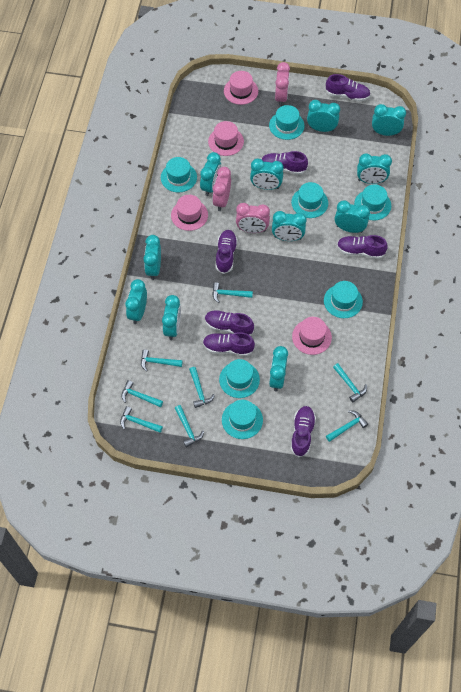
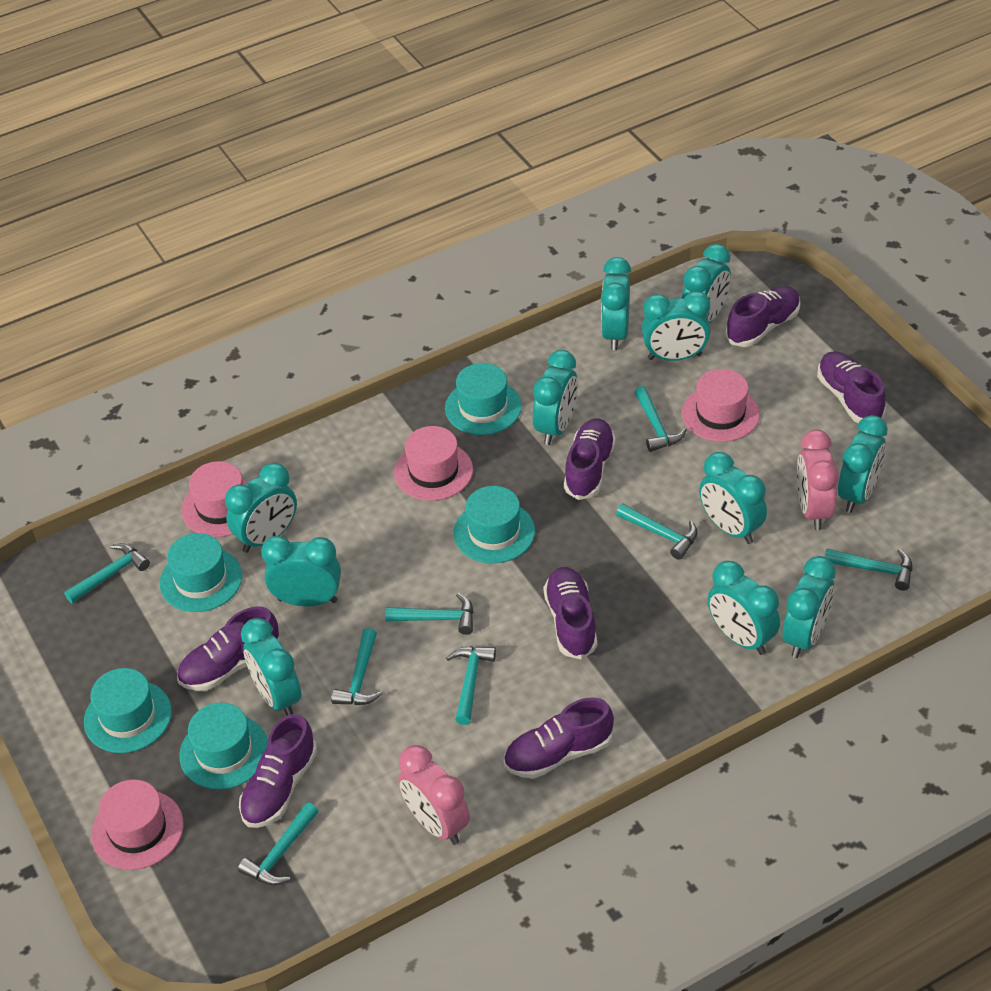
pink clock: [212,167,231,211] [236,203,270,233] [275,62,290,106] = 3 -> [398,745,470,845] [797,430,839,530] = 2
turquoise hat: [161,157,197,192] [219,359,260,398] [222,400,263,439] [269,105,304,140] [291,182,328,218] [324,281,363,318] [354,184,391,220] = 7 -> [84,668,172,753] [160,533,242,612] [179,703,268,790] [445,363,522,435] [454,486,535,563] = 5

